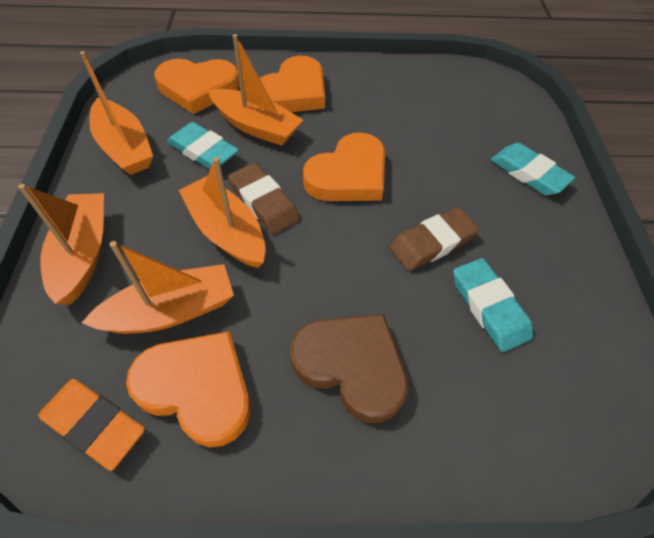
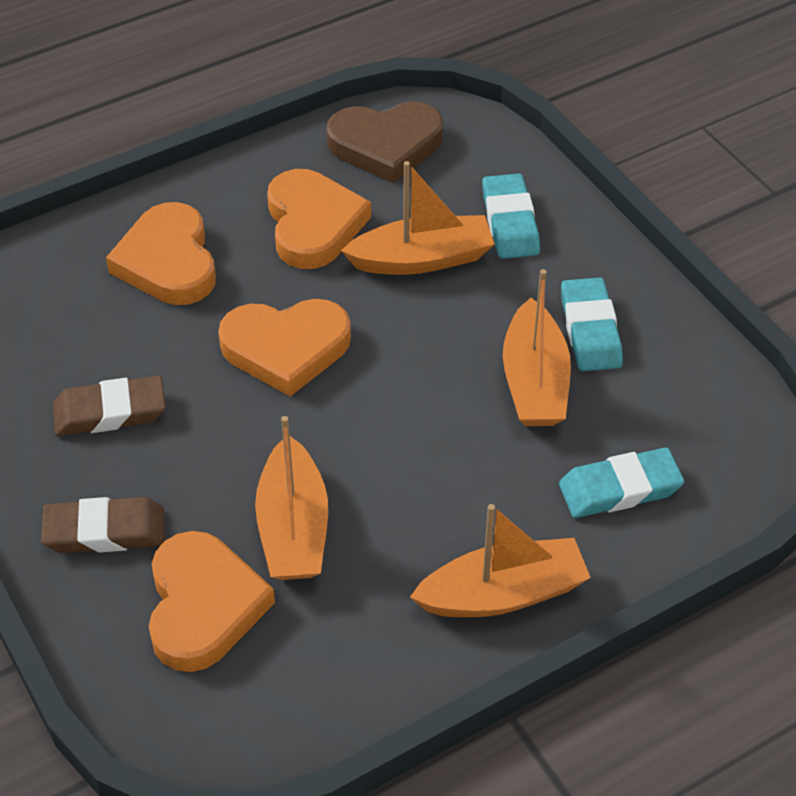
orange boat: [18,184,104,305] [80,51,153,175] [82,241,234,334] [179,157,266,268] [208,34,303,146] = 5 -> [255,416,328,580] [341,161,494,275] [410,504,591,617] [503,269,571,426] = 4
orange eraser: [38,379,145,471] = 1 -> none = 0

